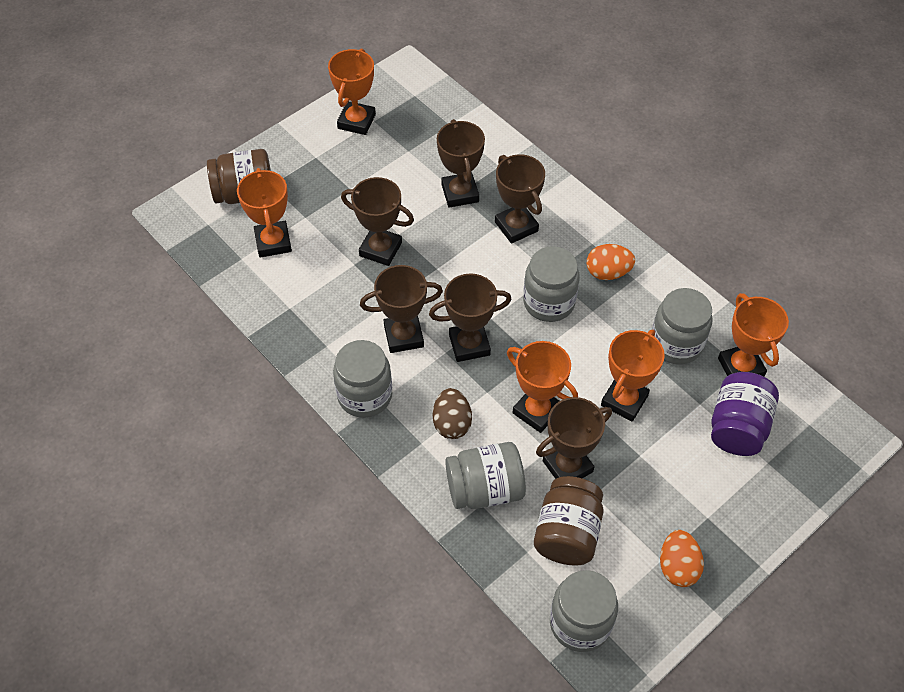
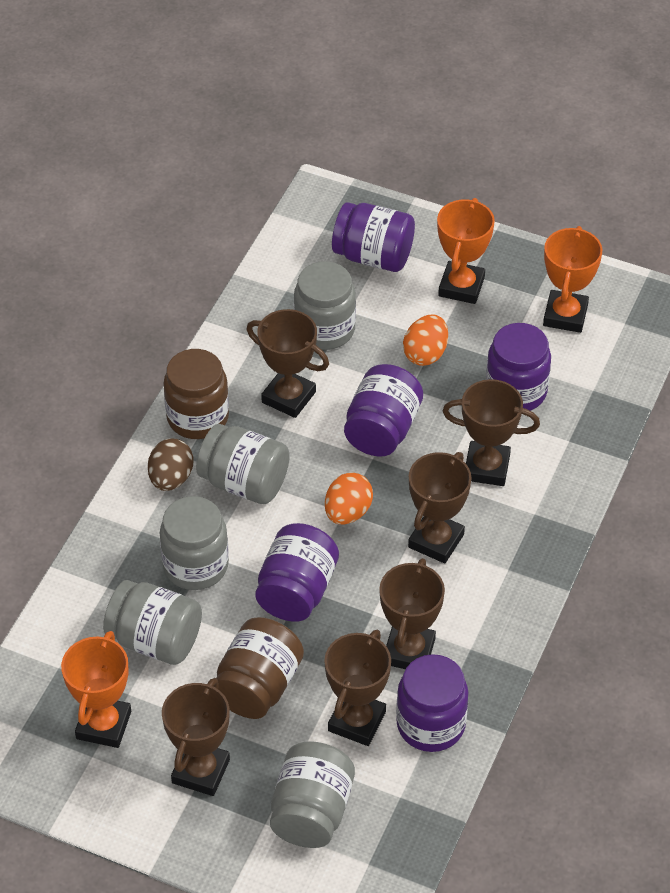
orange trophy: [237,168,292,258] [328,49,376,135] [507,341,578,433] [601,330,665,421] [718,293,789,377] = 5 -> [61,631,131,748] [437,198,495,304] [543,226,602,333] = 3
purple jar: [711,372,779,456] = 1 -> [255,523,339,622] [332,202,415,272] [344,364,423,457] [396,654,468,752] [486,323,551,411] = 5

